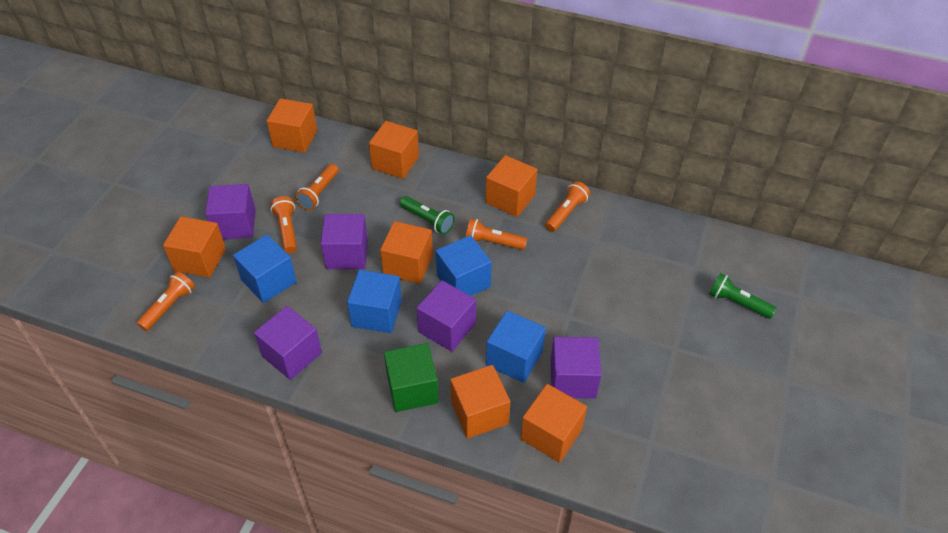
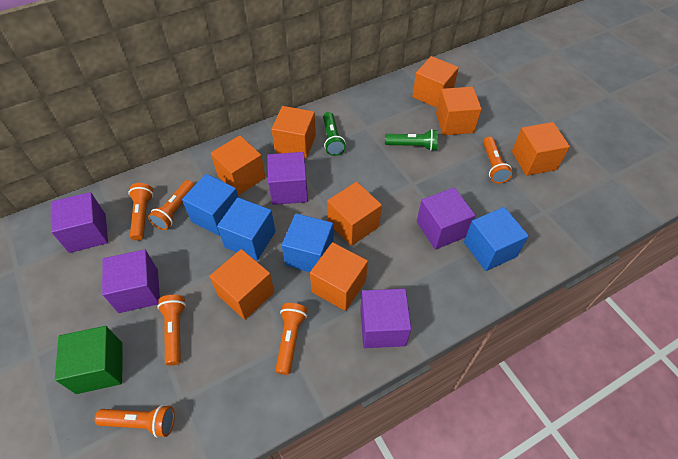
orange cube: [163,216,226,278] [267,98,317,153] [369,121,419,179] [380,221,433,284] [450,365,511,439] [486,155,537,217] [521,384,587,463] = 7 -> [209,249,274,320] [211,135,265,195] [272,106,316,159] [310,242,368,311] [327,182,382,246] [412,56,459,108] [436,87,482,135] [512,122,570,176] = 8
orange flashlight: [137,271,195,331] [271,196,297,253] [295,164,339,210] [466,219,527,250] [545,181,590,232] = 5 -> [95,405,175,438] [128,183,153,241] [148,180,195,230] [157,295,186,366] [275,303,307,375] [483,137,513,184] = 6

